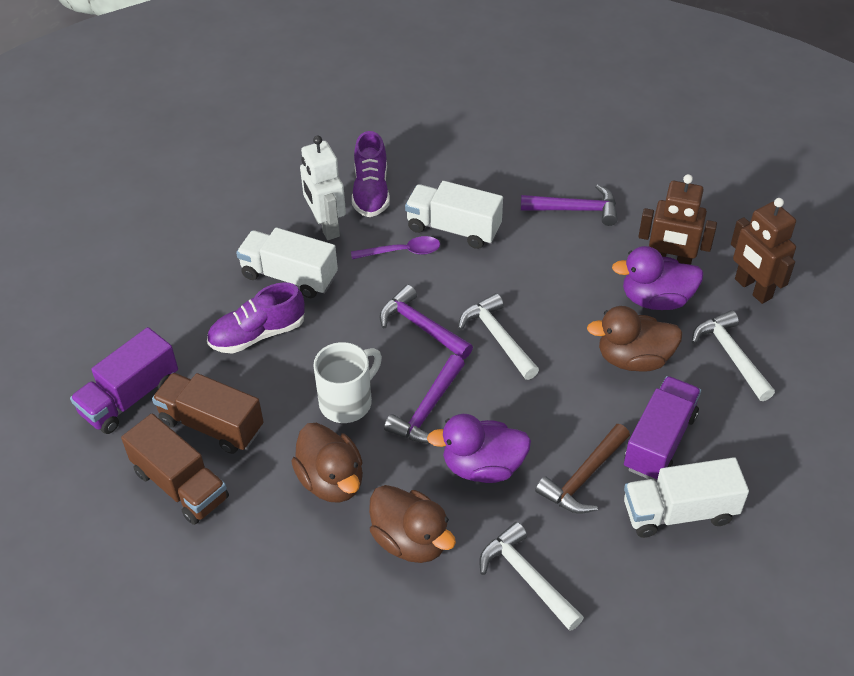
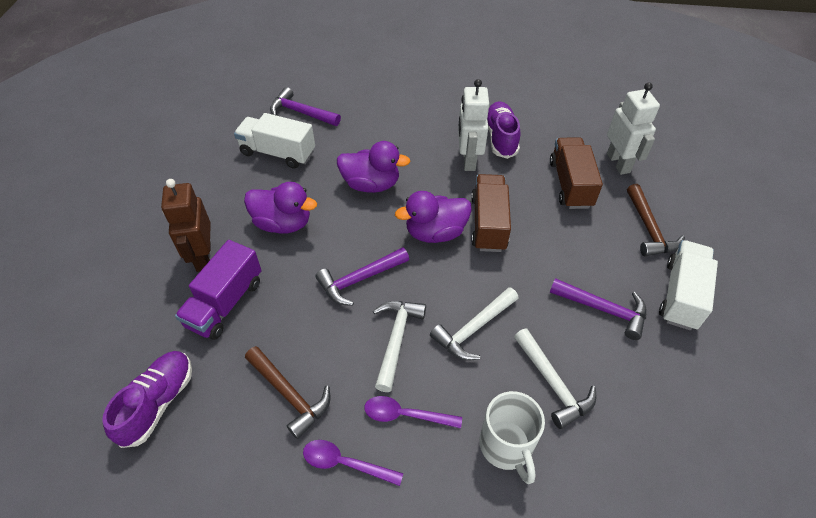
brown duck: [291,423,363,503] [369,485,456,563] [587,306,683,372] = 3 -> none = 0
brown hammer: [535,424,630,514] = 1 -> [245,346,330,439] [627,184,685,257] = 2
brown robot: [638,174,717,265] [731,198,796,304] = 2 -> [161,179,211,272] = 1
purple duck: [427,414,531,483] [612,246,704,310] = 2 -> [244,182,317,234] [337,141,411,193] [395,191,472,243] = 3
purple spoon: [351,236,440,259] = 1 -> [303,440,404,486] [364,396,462,428] = 2
purple truck: [70,327,178,434] [624,376,701,480] = 2 -> [175,240,262,340] = 1
white robot: [300,135,346,240] = 1 -> [458,79,489,171] [607,82,660,175] = 2
white truck: [236,227,338,298] [405,181,503,249] [624,457,749,538] = 3 -> [234,113,315,169] [659,240,718,330] = 2

